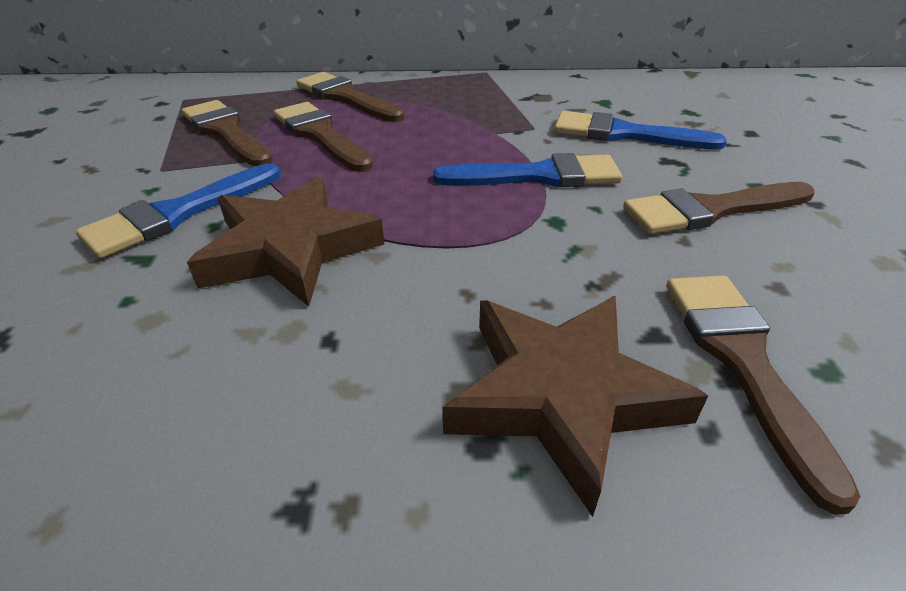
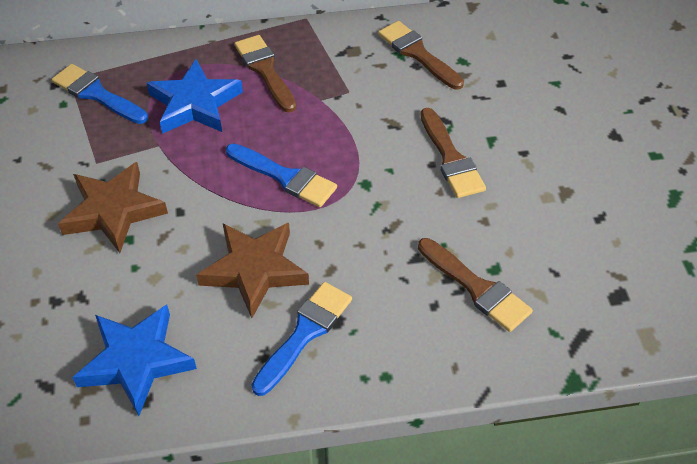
blue star: none = 0 -> [72,304,197,416] [147,59,243,134] = 2
brown brush: [182,100,273,167] [273,102,373,172] [296,72,405,122] [623,182,815,234] [666,276,861,515] = 5 -> [234,35,296,113] [378,21,464,90] [418,238,533,332] [420,108,486,198] = 4

